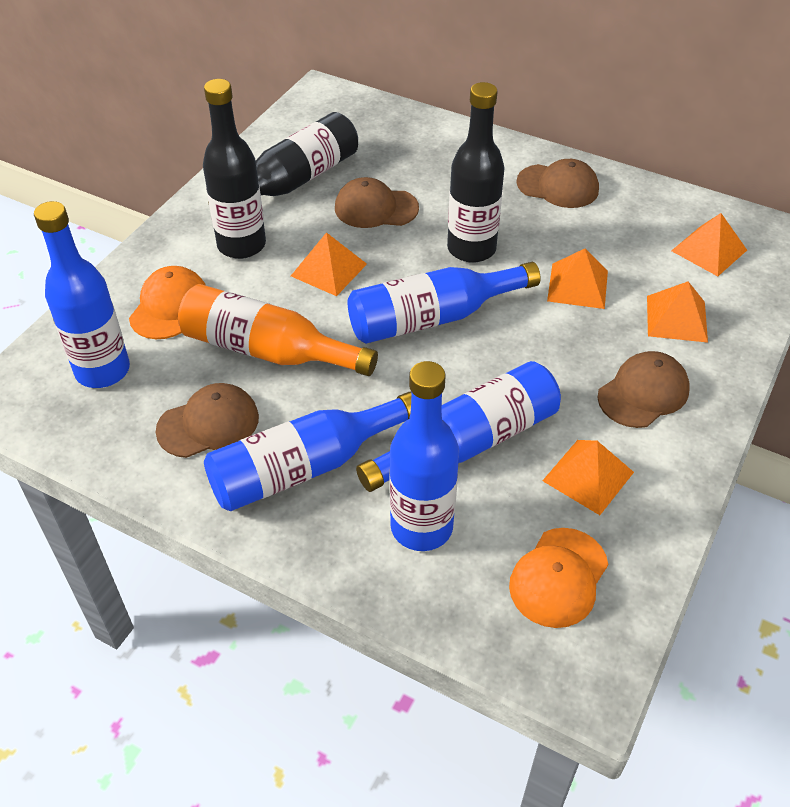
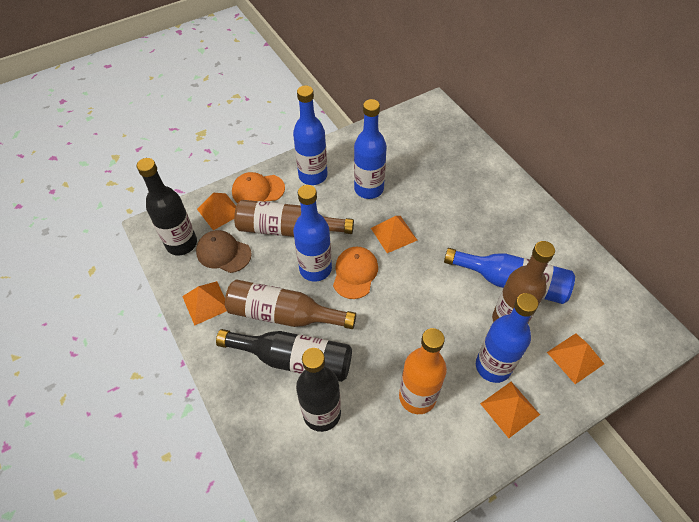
brown bottle: none = 0 -> [225,279,356,329] [234,200,354,237] [492,241,555,323] = 3
brown cap: [156,383,259,458] [335,177,419,228] [517,159,599,208] [597,351,690,428] = 4 -> [196,230,252,273] = 1

